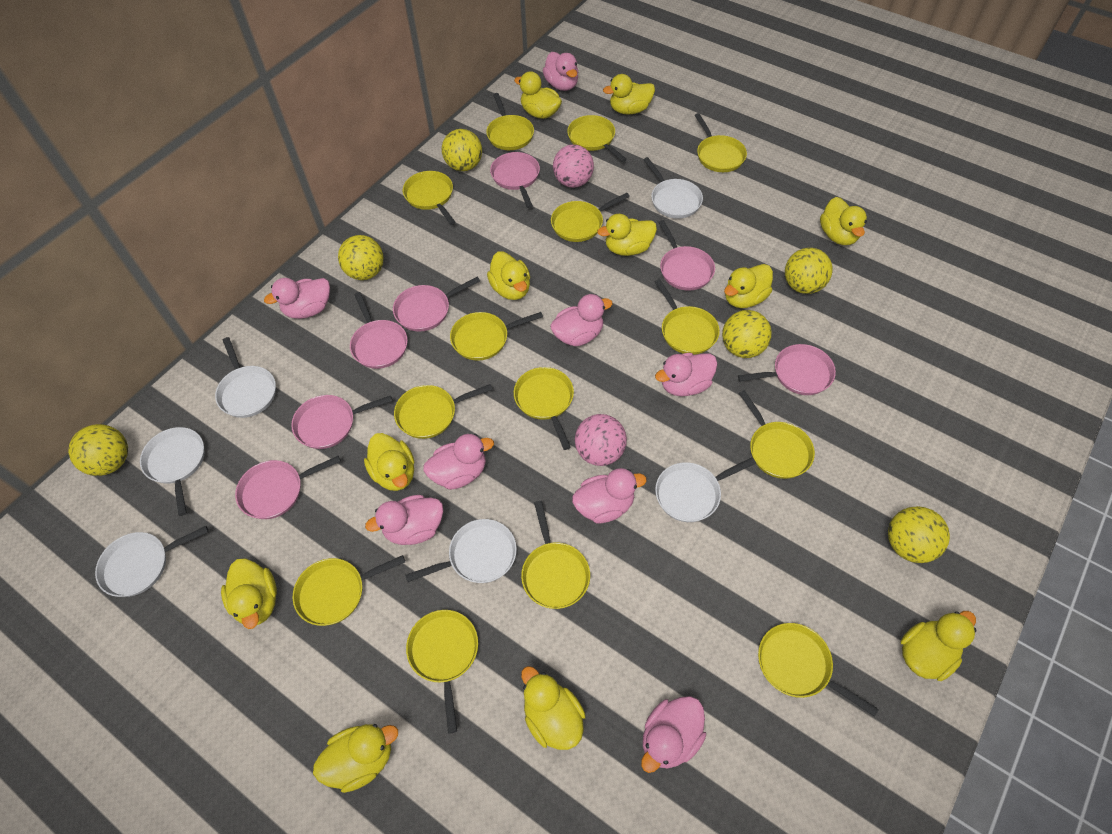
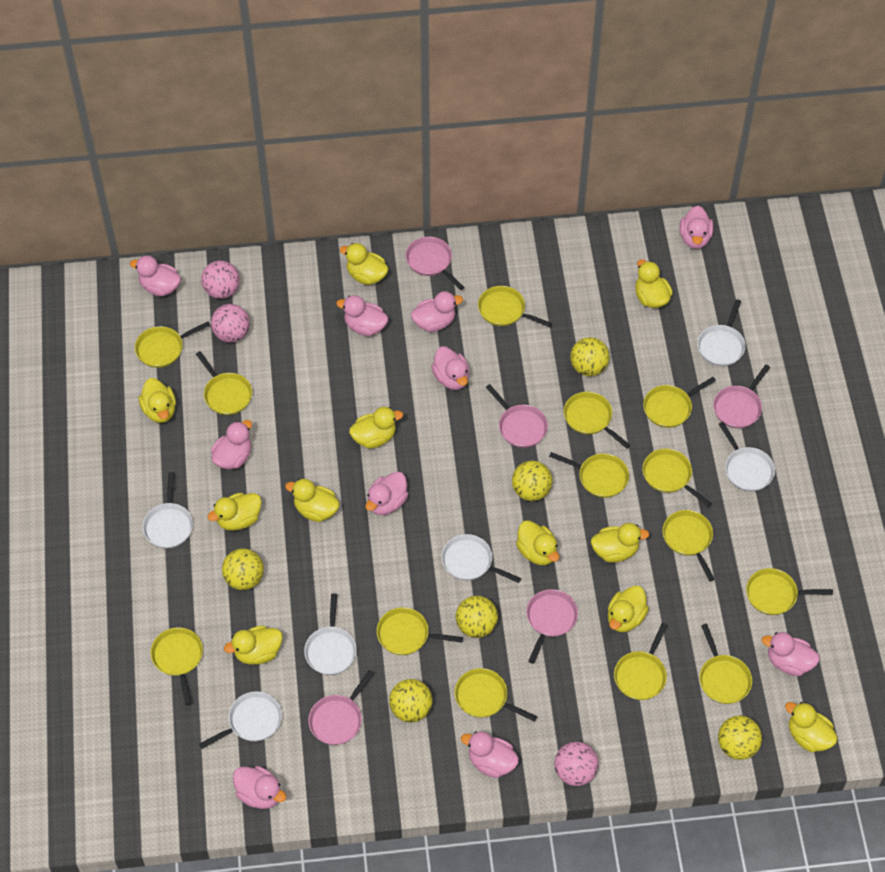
pink ball: [553,145,594,188] [575,414,627,466] = 2 -> [201,261,240,299] [211,304,250,343] [554,742,598,786] = 3
pink duck: [264,278,330,319] [365,495,443,545] [423,434,494,490] [543,52,579,91] [550,294,613,346] [572,468,647,524] [641,696,706,773] [655,353,717,396] = 8 -> [130,256,181,296] [211,420,252,469] [233,766,286,809] [336,295,388,336] [366,472,408,515] [411,291,463,332] [431,347,469,390] [461,731,519,778] [680,206,714,249] [762,632,820,676] = 10
pink pan: [235,456,341,519] [291,395,392,449] [350,292,408,369] [393,277,480,332] [490,152,540,208] [658,220,715,291] [738,344,836,395] = 7 -> [308,670,374,745] [406,237,464,290] [486,384,548,448] [526,589,578,664] [713,365,770,428] = 5

